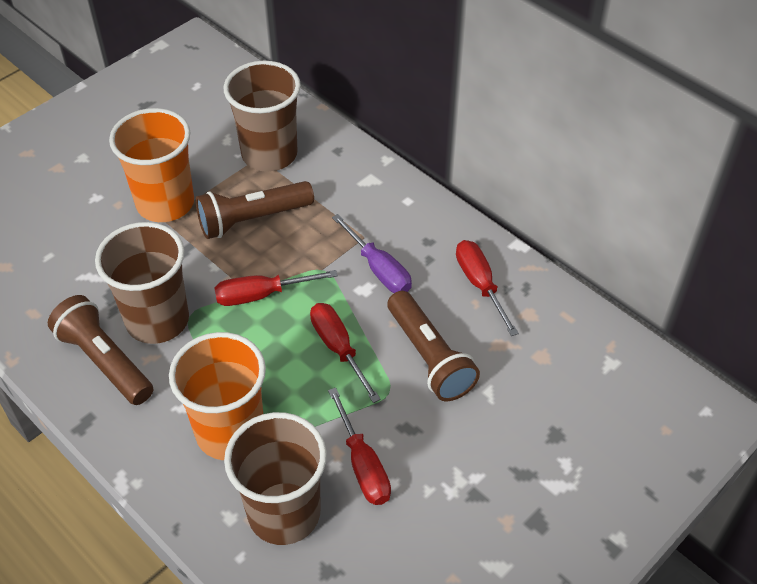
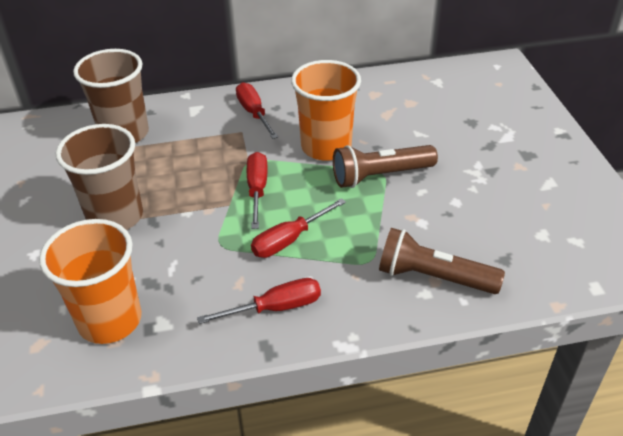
brown cup: [95,222,189,344] [223,61,301,172] [224,412,327,545] = 3 -> [56,124,143,230] [73,49,149,143] = 2
brown flashlight: [48,295,153,405] [196,181,314,239] [387,291,480,401] = 3 -> [333,145,438,188] [379,228,505,294] = 2
purple screwdriver: [332,214,412,293] = 1 -> none = 0

